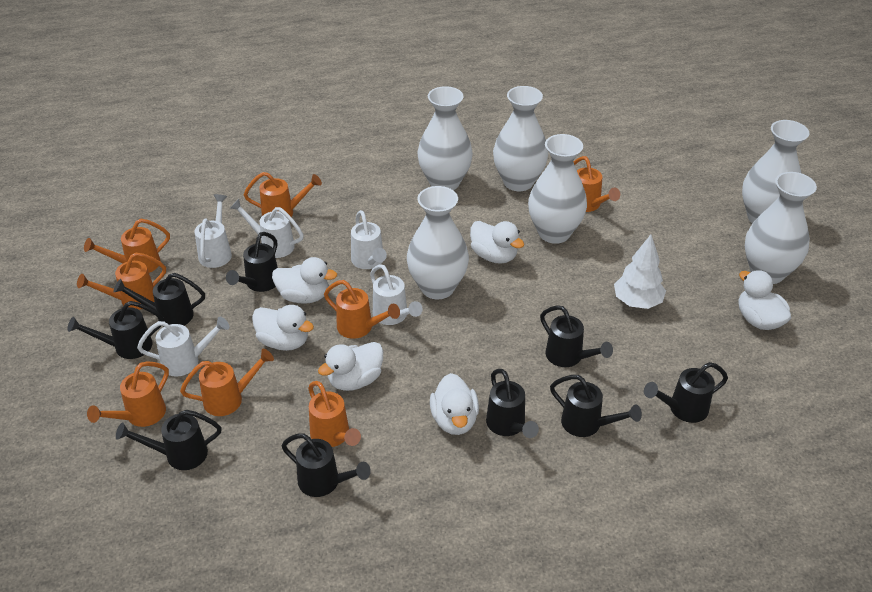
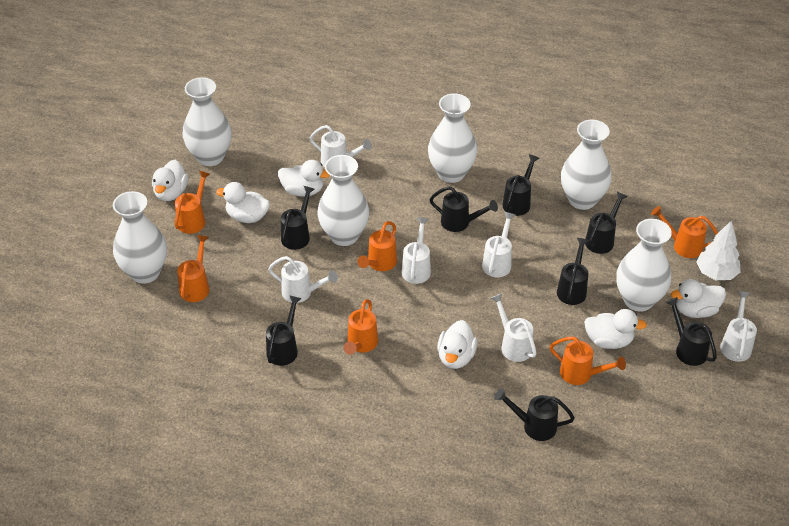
black watering can: [67,301,164,359] [113,273,205,326] [116,410,222,470] [226,232,278,292] [282,433,371,497] [486,369,539,438] [540,305,613,367] [550,375,642,437] [644,362,728,423] = 9 -> [266,295,302,366] [281,186,314,250] [430,186,498,232] [494,388,575,441] [502,154,539,216] [557,238,589,305] [585,192,628,254] [666,297,717,366] = 8
orange watering can: [77,252,166,310] [84,218,170,273] [87,361,169,427] [180,349,274,416] [244,172,322,217] [308,381,361,447] [324,280,400,339] [574,156,620,212] = 8 -> [175,171,210,234] [177,235,209,302] [343,299,378,355] [357,221,397,271] [550,336,626,385] [651,206,718,258] = 6
white watering can: [137,317,229,377] [194,194,232,268] [230,199,304,258] [351,210,387,269] [370,264,423,325] = 5 -> [268,256,338,303] [310,125,372,167] [402,217,431,284] [482,212,515,277] [491,293,537,362] [720,291,757,362] = 6

